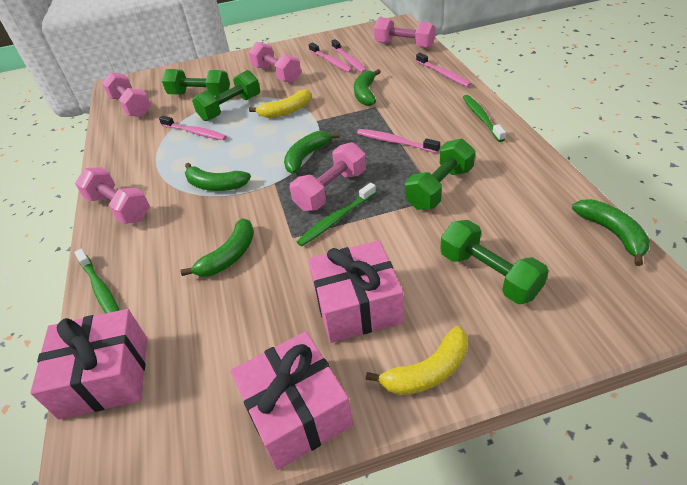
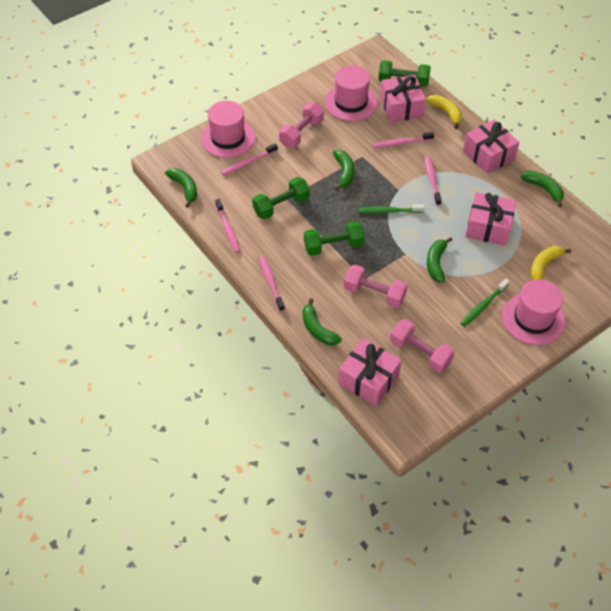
green dumbbell: [162,69,230,96] [192,70,260,121] [405,138,475,210] [440,220,549,304] = 4 -> [252,177,310,219] [304,221,365,256] [378,60,431,87] = 3
green toothbrush: [74,249,119,313] [297,183,376,246] [463,95,506,142] = 3 -> [358,205,424,213] [460,278,510,327] = 2
pink dumbbell: [75,167,150,224] [102,72,151,117] [248,42,301,83] [289,142,366,211] [374,17,435,49] = 5 -> [279,102,324,147] [344,265,408,308] [390,319,455,373] = 3
pink gift: [30,309,147,419] [231,332,353,470] [308,240,404,343] = 3 -> [338,338,402,406] [380,75,426,123] [463,119,520,174] [465,192,516,246] = 4
pink hat: none = 0 -> [201,101,255,158] [325,65,378,121] [502,279,566,345] = 3

